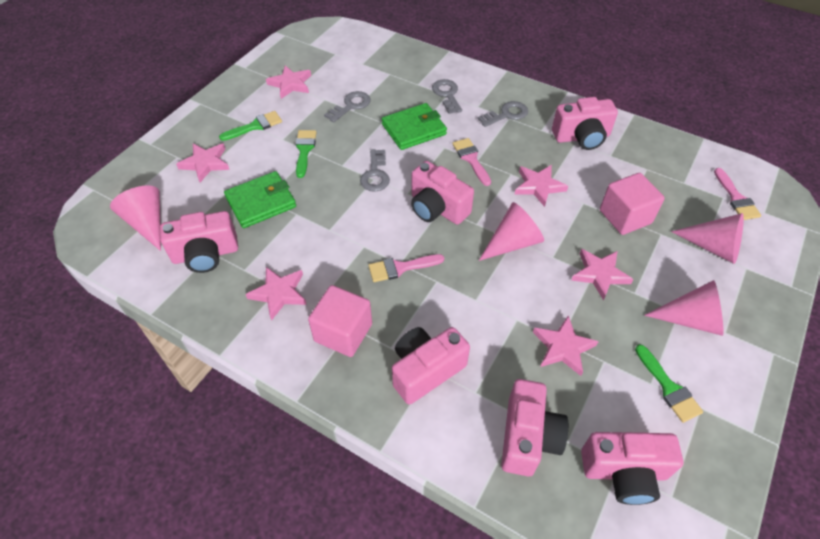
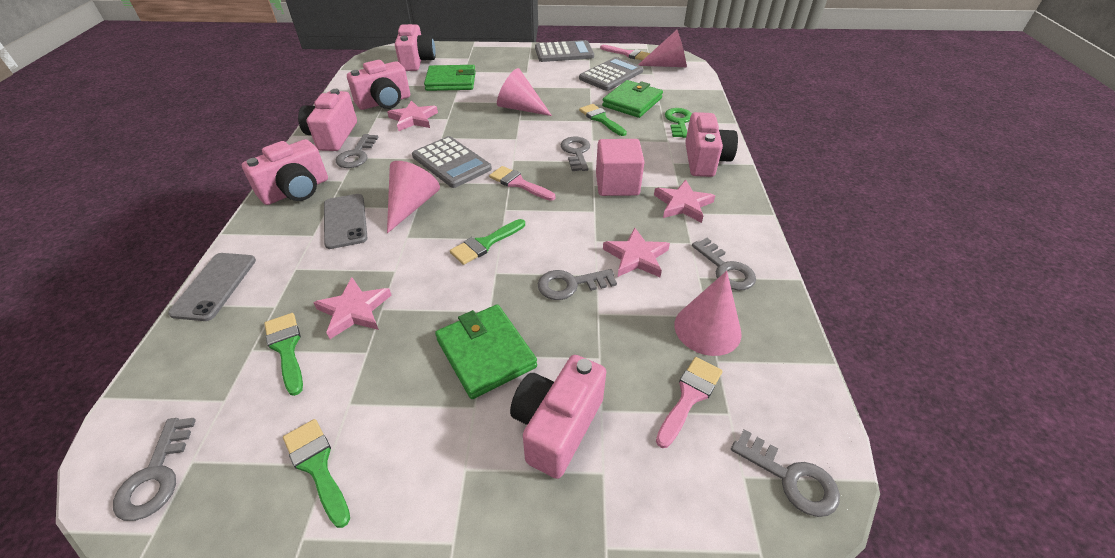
green brush: [219,111,282,141] [295,130,317,178] [635,344,703,423] = 3 -> [264,313,303,396] [283,419,350,528] [450,219,525,265] [579,104,627,136] = 4
green key: none = 0 -> [665,108,692,138] = 1
green wallet: [224,171,296,228] [382,103,447,150] = 2 -> [424,65,476,91] [435,304,537,399] [602,80,663,118] = 3
grey calculator: none = 0 -> [412,136,492,188] [535,40,594,62] [579,57,643,91] = 3
grey key: [324,91,371,123] [360,149,390,192] [432,79,462,114] [477,101,528,127] = 4 -> [113,418,196,521] [336,134,379,168] [538,269,617,300] [561,137,590,171] [692,238,756,290] [731,429,840,517] = 6
grey phone: none = 0 -> [168,253,256,321] [324,194,368,249] = 2
pink cube: [308,285,372,357] [600,173,665,235] = 2 -> [596,139,644,196] = 1
pink star: [176,144,230,182] [245,267,307,321] [266,66,311,99] [515,165,568,207] [533,315,599,376] [571,249,634,300] = 6 -> [313,277,391,339] [387,100,438,132] [603,227,670,277] [654,180,715,223] = 4

